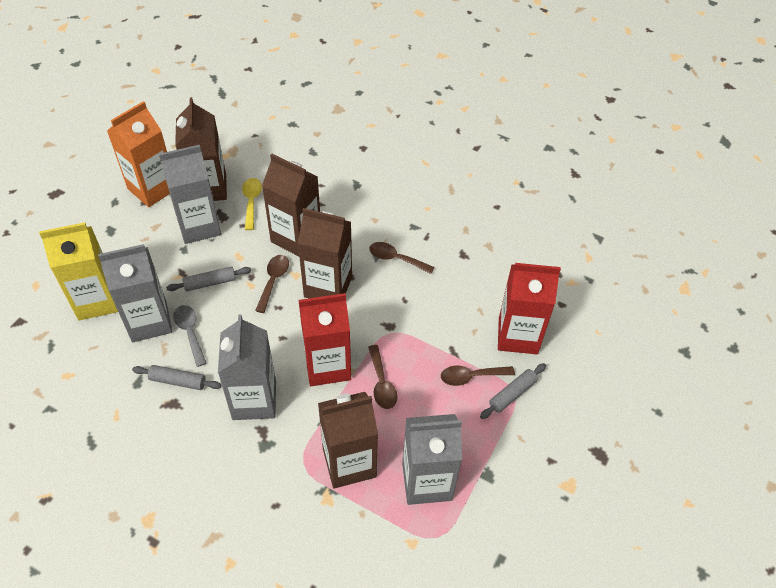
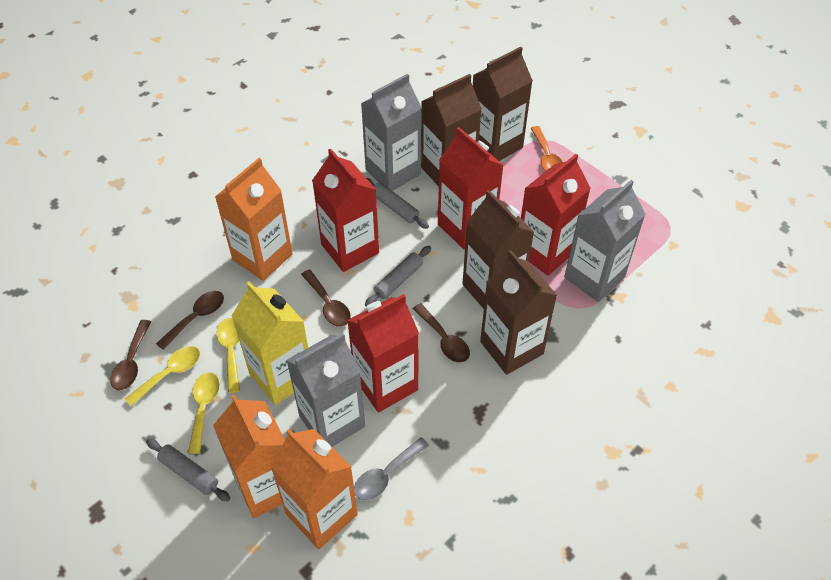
grey carton: [98,244,172,342] [159,145,221,244] [218,315,276,420] [402,414,462,505] = 4 -> [286,333,365,447] [361,74,422,191] [564,180,646,302] = 3
orange carton: [107,101,170,207] = 1 -> [213,394,285,518] [215,158,293,281] [270,429,358,549] = 3
orange spoon: none = 0 -> [531,126,562,171] = 1
red carton: [298,293,351,386] [498,263,561,354] = 2 -> [312,149,379,272] [347,294,419,413] [438,127,504,250] [521,154,591,276] = 4
yellow spoon: [242,178,262,230] = 1 -> [125,346,200,406] [188,372,220,454] [216,318,240,393] = 3

